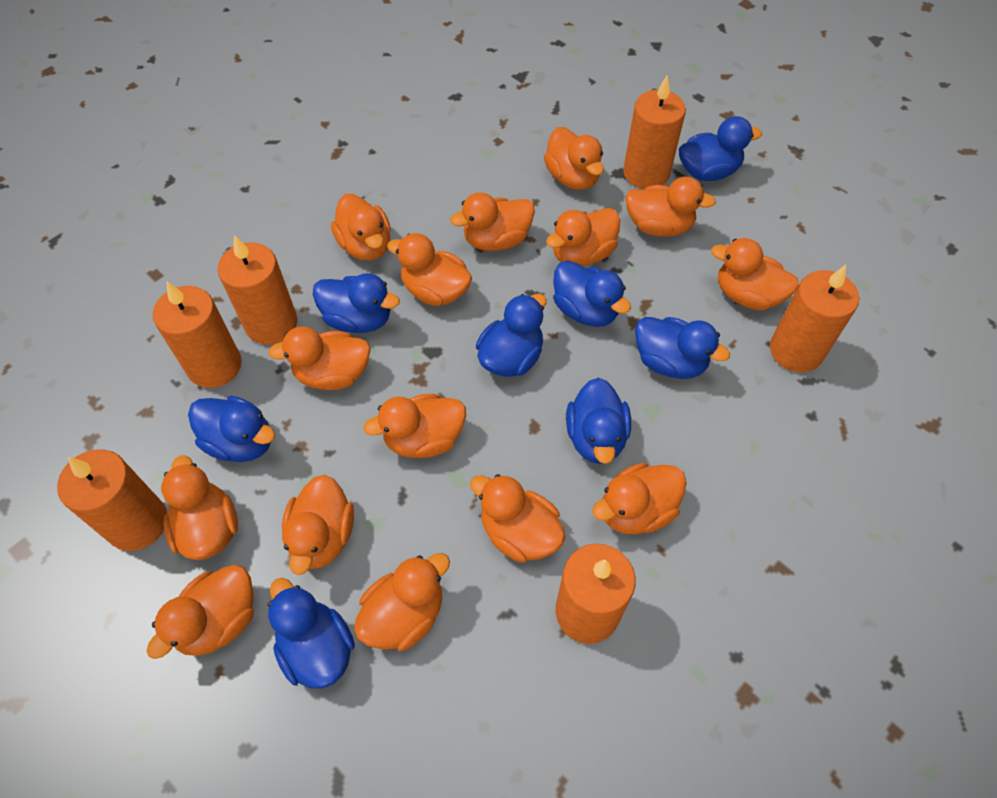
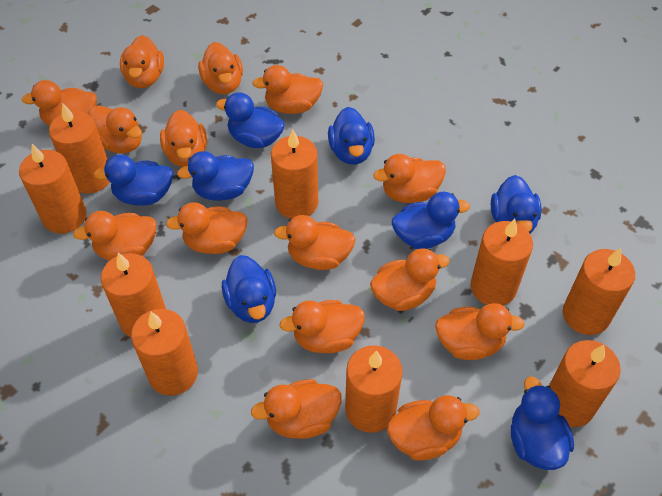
orange candle: [57,449,167,551] [153,282,242,388] [218,235,297,345] [556,544,636,644] [623,75,686,189] [770,265,859,372] = 6 -> [19,144,87,234] [49,103,109,194] [101,253,166,337] [131,309,198,396] [271,129,318,218] [345,345,403,433] [470,219,533,305] [549,340,621,427] [563,248,635,335] = 9

